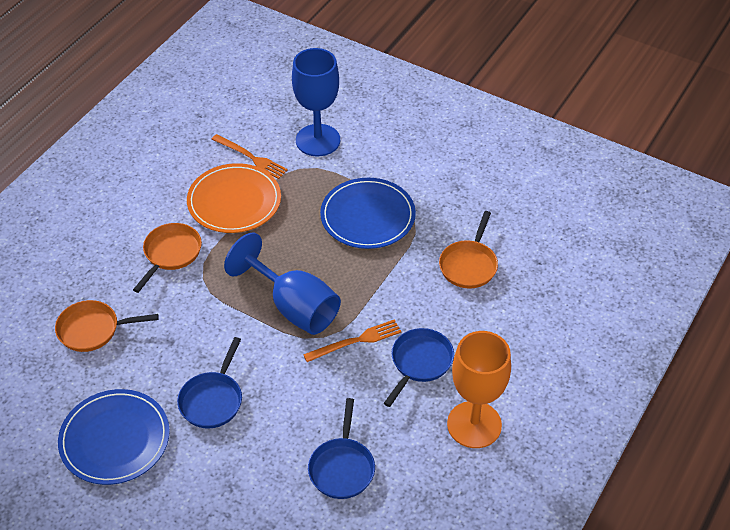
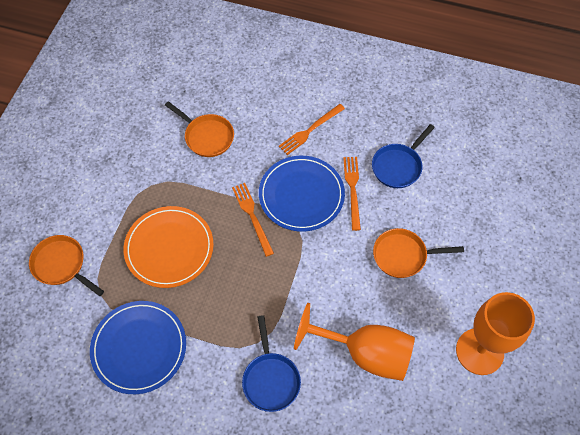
blue goblet: [224,233,341,335] [292,48,340,157] = 2 -> none = 0
blue pan: [177,337,242,428] [308,398,375,499] [384,328,454,407] = 3 -> [242,315,301,412] [372,124,435,188] = 2
orange fork: [211,134,288,179] [303,319,402,362] = 2 -> [232,183,274,257] [279,104,345,155] [343,157,361,231] = 3
orange goblet: [447,331,511,448] = 1 -> [294,303,415,381] [456,292,535,375] = 2

